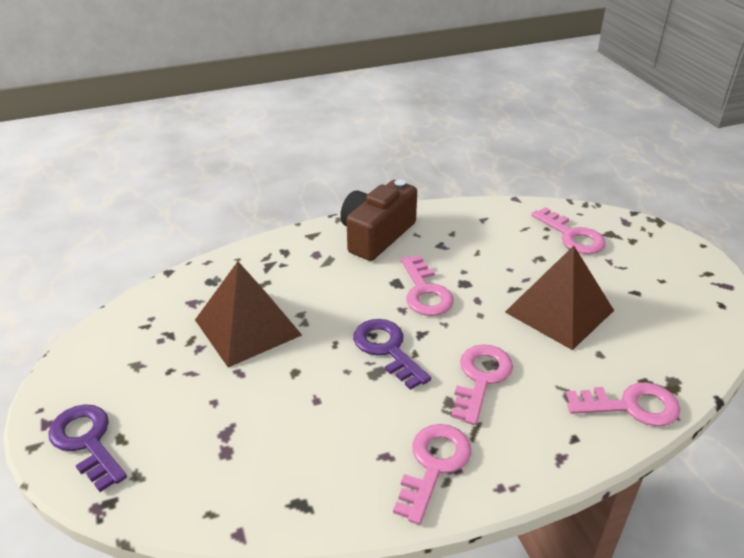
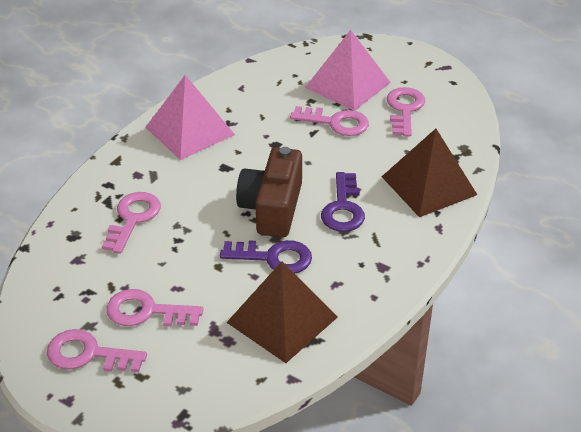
pink pyramid: none = 0 -> [145,75,235,160] [305,30,391,111] = 2

